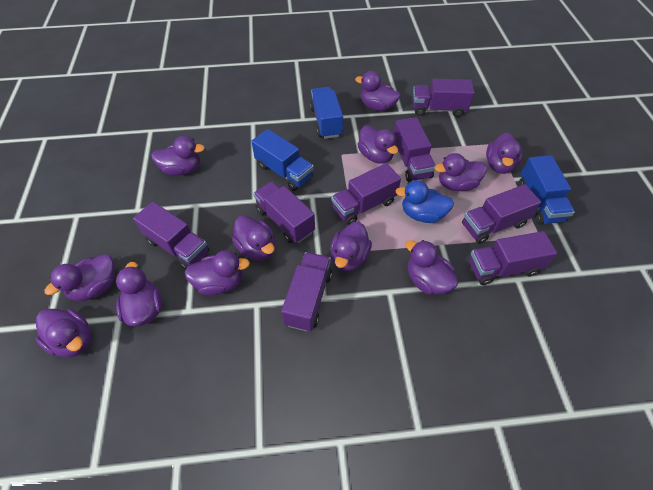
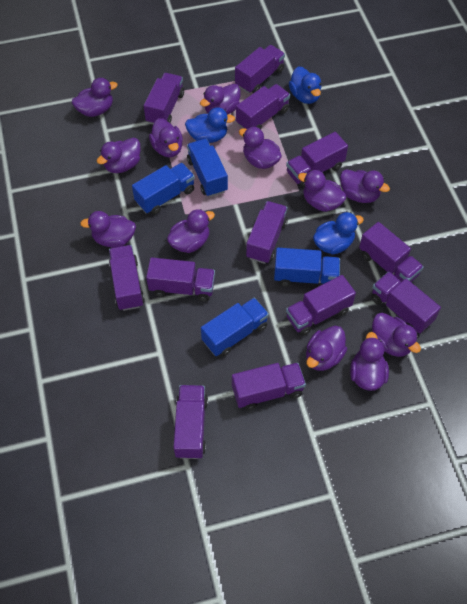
blue duck: [396,180,454,223] = 1 -> [185,107,235,143] [289,66,321,104] [313,212,364,254] = 3
blue truck: [251,129,314,191] [310,87,343,139] [519,155,575,225] = 3 -> [132,163,195,215] [187,139,228,197] [201,298,269,357] [274,248,340,287] = 4
purple truck: [133,202,209,269] [253,182,315,243] [281,252,332,332] [331,163,401,225] [394,117,436,182] [412,79,474,117] [462,184,541,244] [469,231,557,285] = 8 -> [109,245,145,311] [144,73,184,125] [146,257,215,302] [173,385,208,459] [232,363,306,410] [235,45,285,93] [236,84,290,129] [246,201,288,264] [286,132,348,188] [286,275,356,336] [359,222,424,282] [371,272,441,334] = 12

